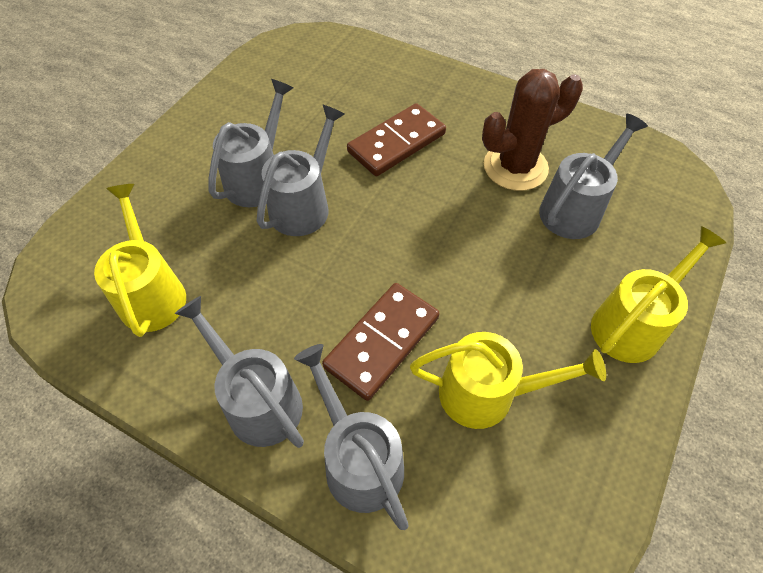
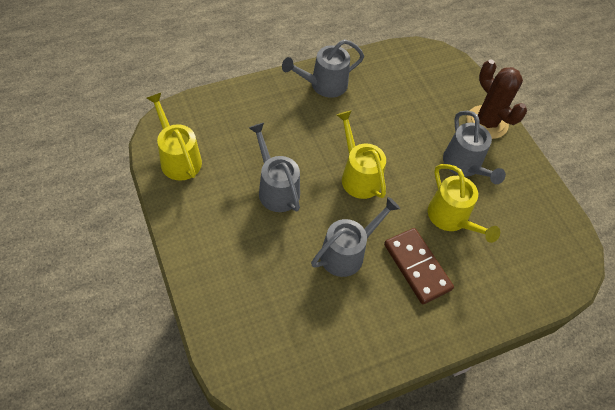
brown domino: [322,283,440,401] [347,103,446,176] = 2 -> [384,228,454,304] = 1
grey watering can: [175,296,304,448] [208,79,293,207] [257,105,345,236] [294,344,409,530] [539,114,648,239] = 5 -> [249,123,300,212] [282,39,364,98] [311,197,400,277] [443,111,506,184] = 4

